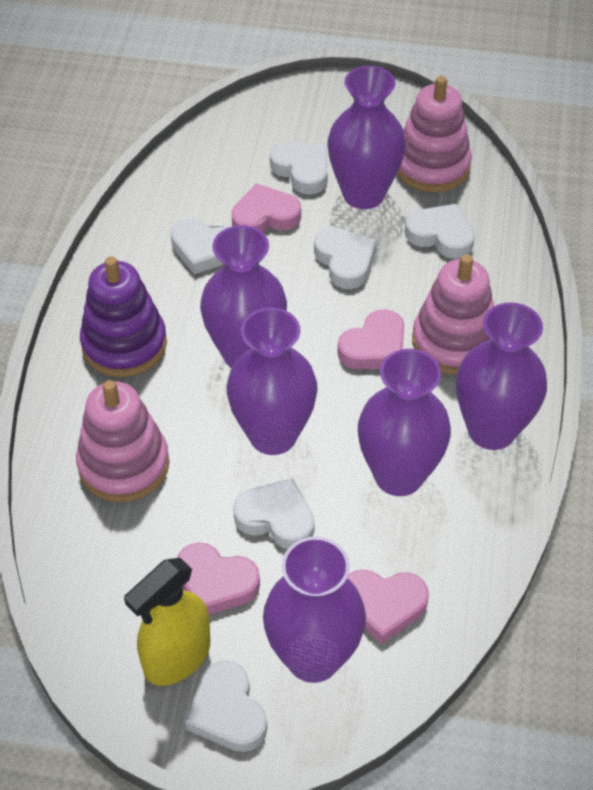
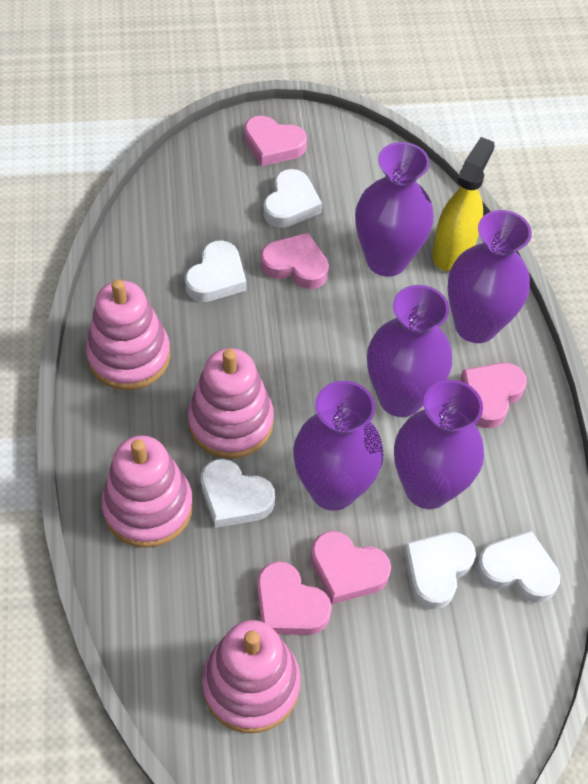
pink heart: [177,543,260,615] [231,183,301,233] [337,309,405,369] [347,570,429,644] = 4 -> [244,116,307,166] [257,561,332,635] [261,233,329,289] [311,531,391,604] [460,363,527,428] = 5
pink stacking toy: [76,380,169,502] [397,76,472,192] [412,254,494,375] = 3 -> [86,279,171,390] [102,435,193,548] [188,348,274,459] [202,620,301,733] = 4
purple stacking toy: [80,256,167,377] = 1 -> none = 0
purple vase: [200,225,287,368] [227,308,318,455] [263,536,366,683] [327,66,406,209] [358,349,451,496] [456,302,547,450] = 6 -> [293,381,384,511] [355,142,434,277] [367,285,452,417] [394,380,484,509] [447,210,532,343] = 5
white heart: [171,219,230,274] [185,660,267,752] [233,478,315,549] [270,141,328,195] [314,227,377,289] [405,204,475,259] = 6 -> [185,240,246,302] [201,459,275,528] [263,169,322,228] [403,532,476,609] [476,530,560,603] = 5

